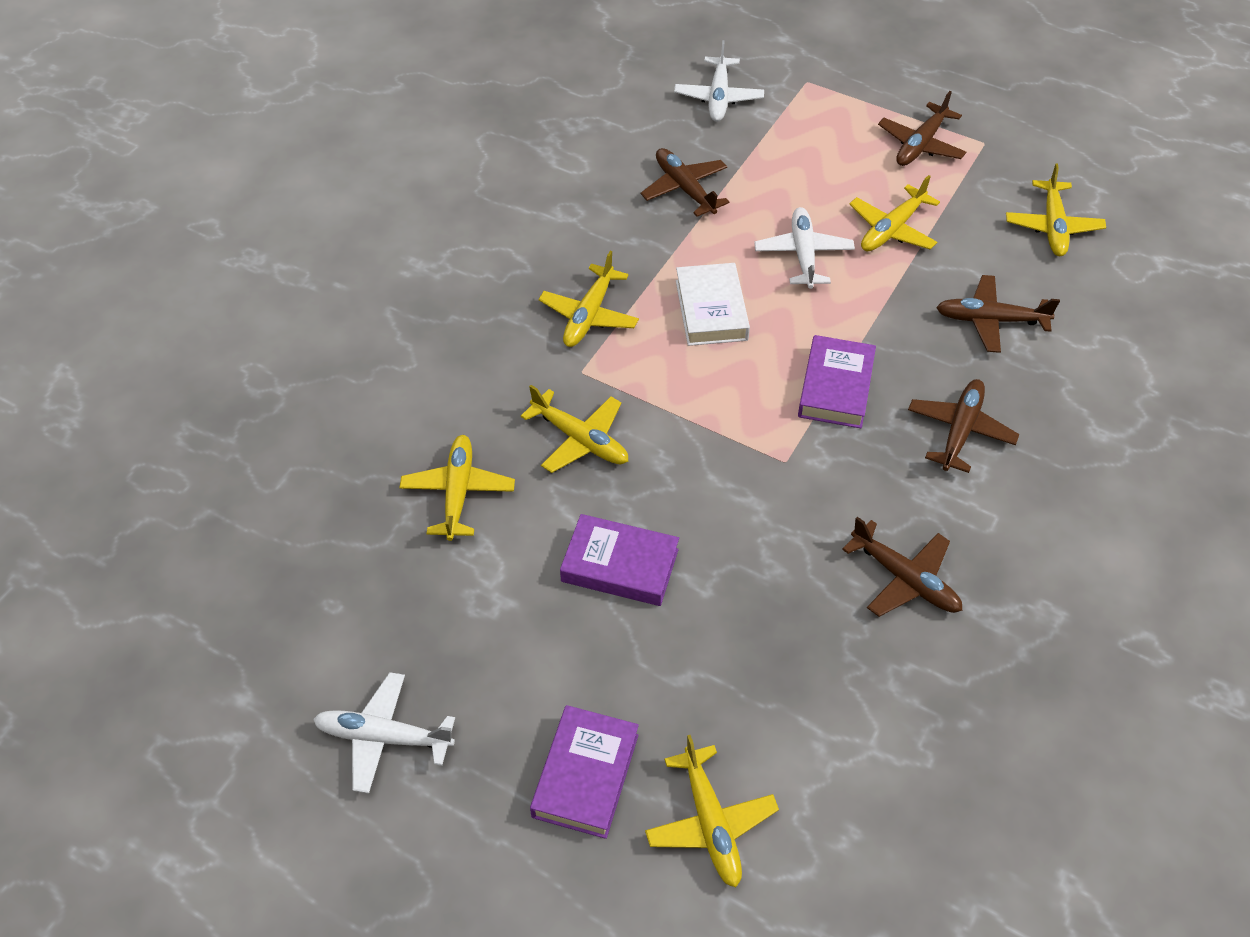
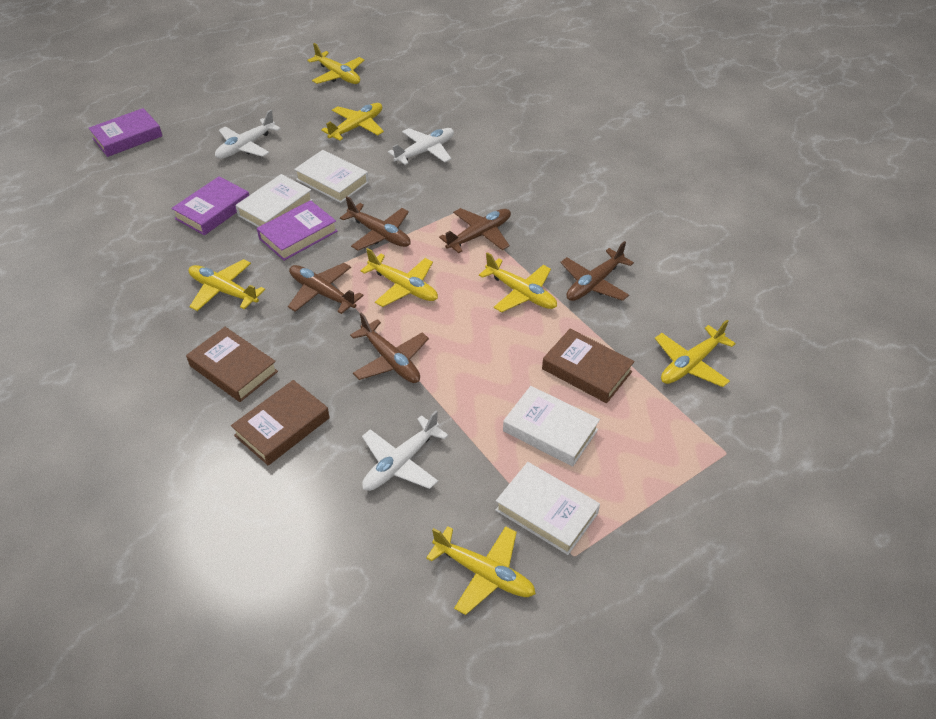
brown book: none = 0 -> [186,327,278,402] [231,380,330,465] [542,329,635,403] = 3
white book: [676,263,750,346] = 1 -> [235,174,313,227] [294,150,369,203] [495,462,600,555] [503,386,600,466] = 4
yellow plane: [399,435,515,541] [521,385,628,473] [539,251,639,347] [645,735,779,887] [849,175,940,251] [1006,164,1106,256] = 6 -> [189,259,265,311] [307,43,364,84] [321,103,384,141] [361,248,438,307] [426,526,536,615] [479,252,557,313] [655,320,736,387] = 7

